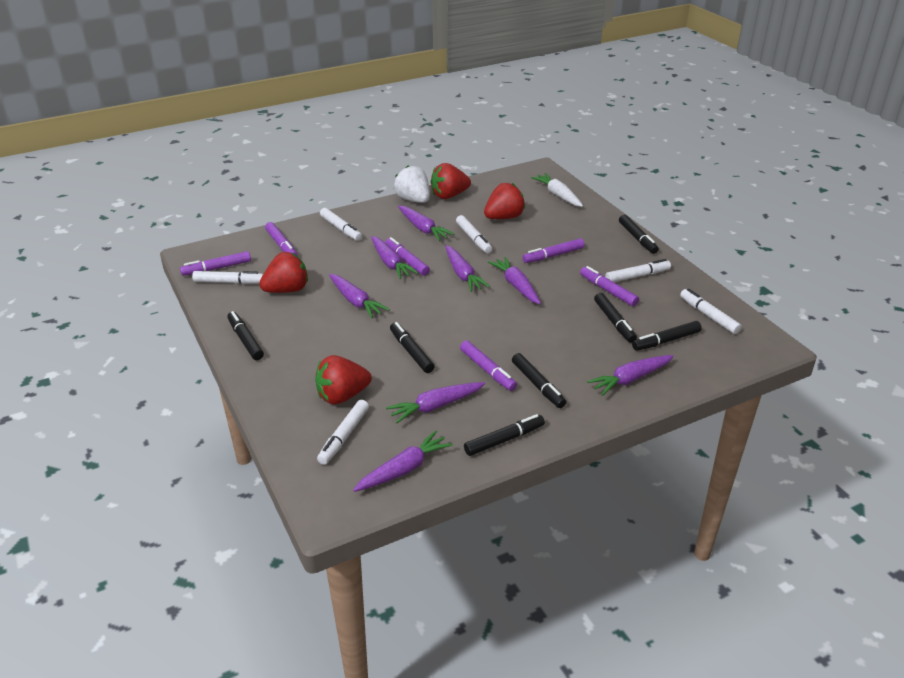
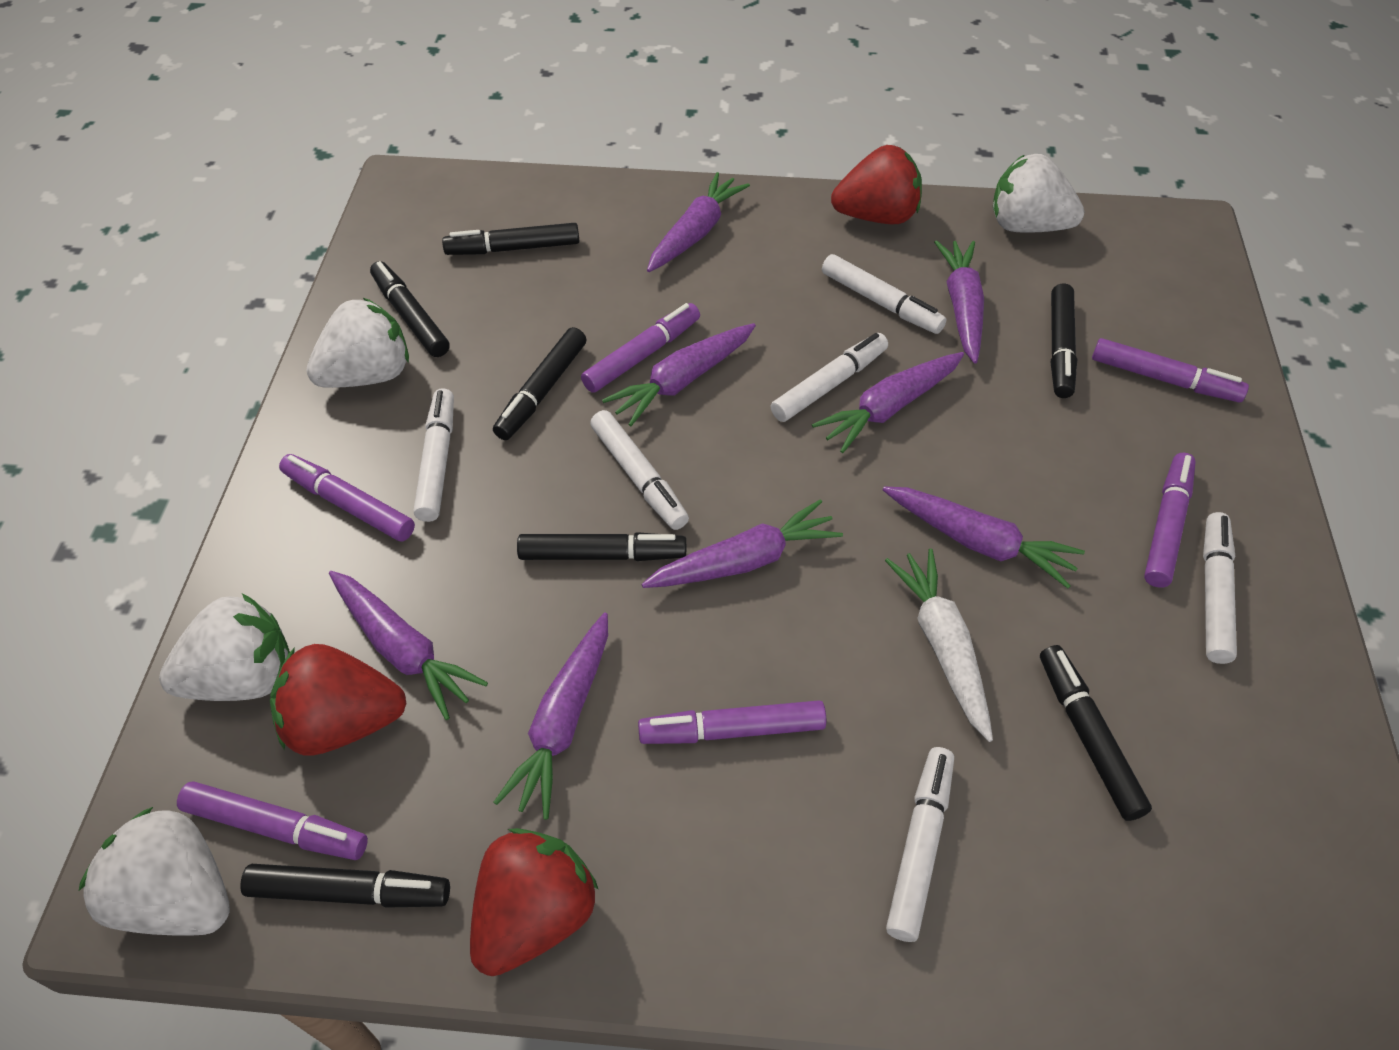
red strawberry: [259,252,308,293] [315,355,372,405] [431,163,471,199] [484,183,525,219] = 4 -> [270,644,407,756] [470,828,599,976] [831,145,922,224] = 3
white strawberry: [394,166,430,203] = 1 -> [79,807,230,936] [159,593,290,701] [306,298,409,388] [993,154,1085,233] = 4

